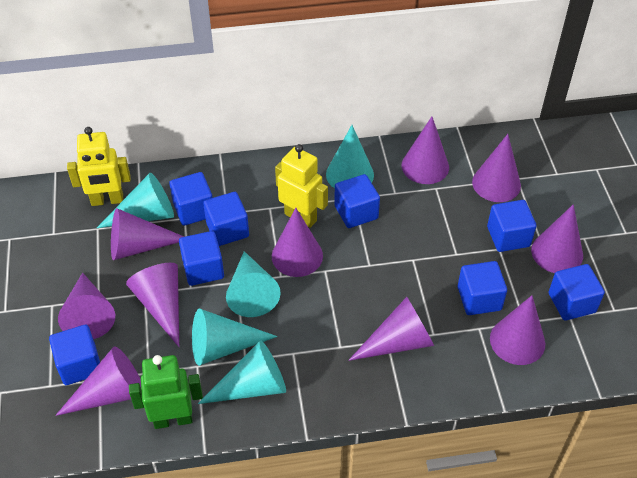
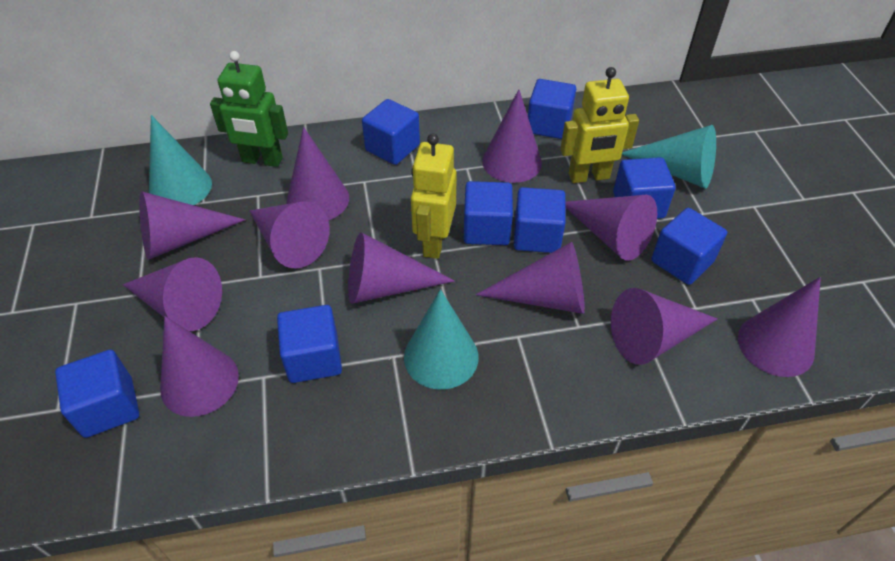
purple cone: [55,347,141,416] [58,273,115,339] [111,208,184,260] [126,263,179,347] [272,208,323,277] [348,297,434,361] [402,117,449,184] [472,134,521,202] [490,295,545,365] [531,204,583,273] = 10 -> [123,257,222,331] [139,191,246,260] [160,316,239,417] [249,201,330,268] [287,127,349,220] [348,232,455,304] [476,242,585,314] [482,89,542,183] [565,195,657,261] [611,288,717,365] [738,277,821,377] = 11
turquoise cone: [97,173,174,228] [192,309,277,366] [198,340,286,404] [226,251,281,317] [326,125,374,188] = 5 -> [149,115,212,205] [404,289,479,390] [622,125,716,188] = 3

